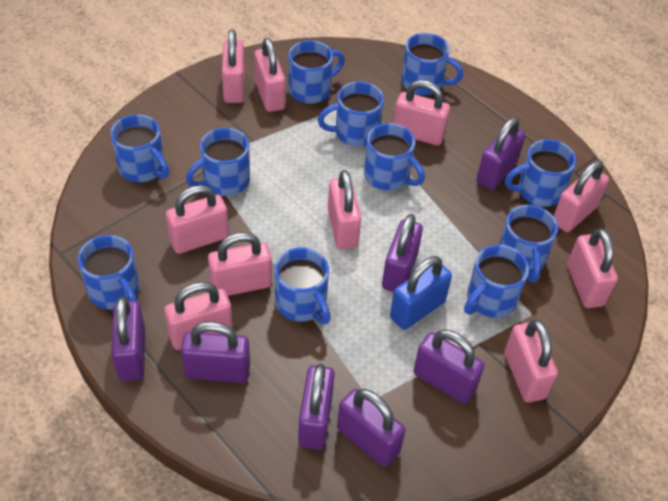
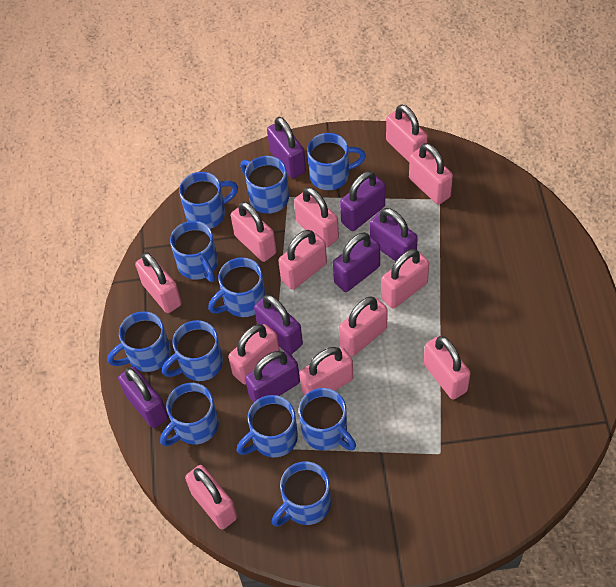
blue padlock: [390,256,452,330] = 1 -> none = 0
pink padlock: [164,282,233,350] [166,185,229,254] [208,232,272,296] [222,29,245,103] [254,38,285,112] [328,170,361,249] [393,80,450,146] [504,319,558,403] [553,160,609,232] [567,228,618,308] = 10 -> [135,252,182,313] [185,465,237,530] [228,324,280,385] [231,202,276,262] [278,230,327,290] [294,187,339,248] [299,347,353,395] [339,296,388,356] [381,249,429,309] [386,105,428,162] [409,143,453,205] [423,336,471,400] = 12

